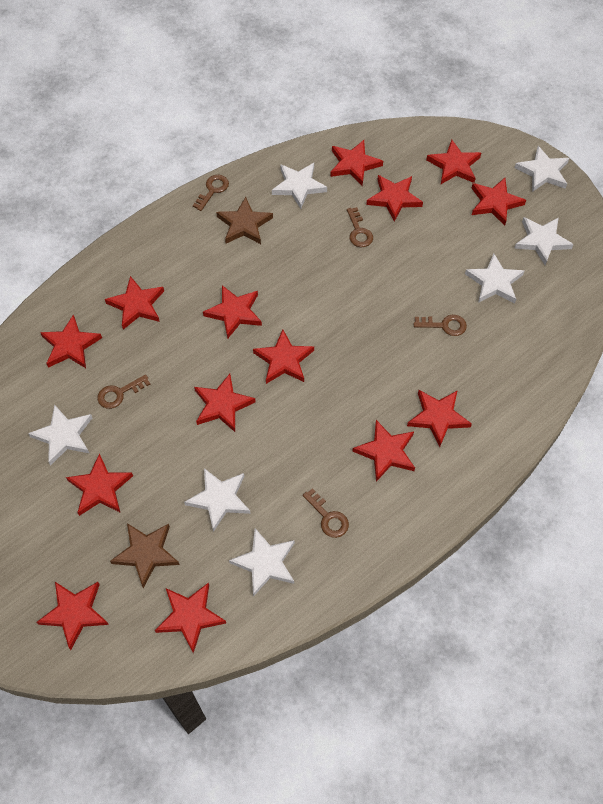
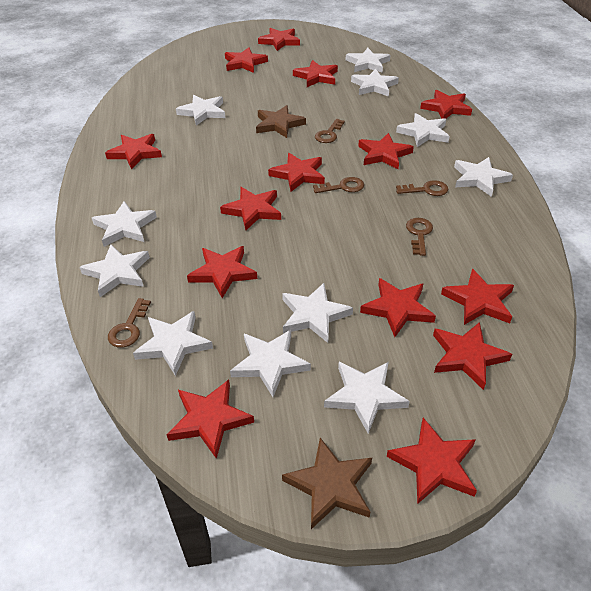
white star: [28,404,92,466] [184,468,251,532] [229,528,295,597] [272,163,327,209] [465,254,524,303] [514,217,574,265] [515,146,569,192] = 7 -> [79,245,150,297] [92,201,157,247] [133,311,213,376] [176,95,225,126] [230,330,311,397] [282,283,353,343] [324,362,410,434] [346,48,390,72] [351,69,399,97] [396,113,450,147] [454,157,513,197] = 11

